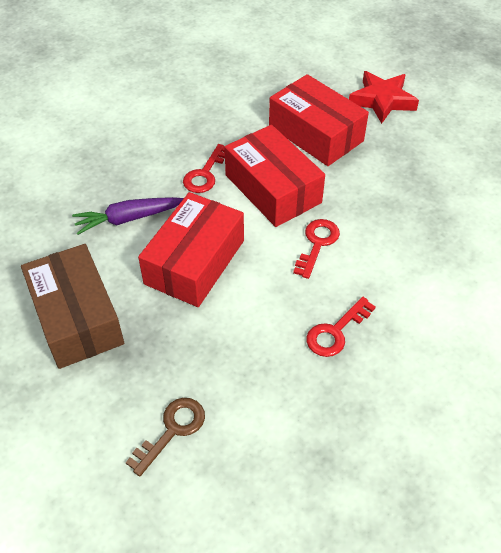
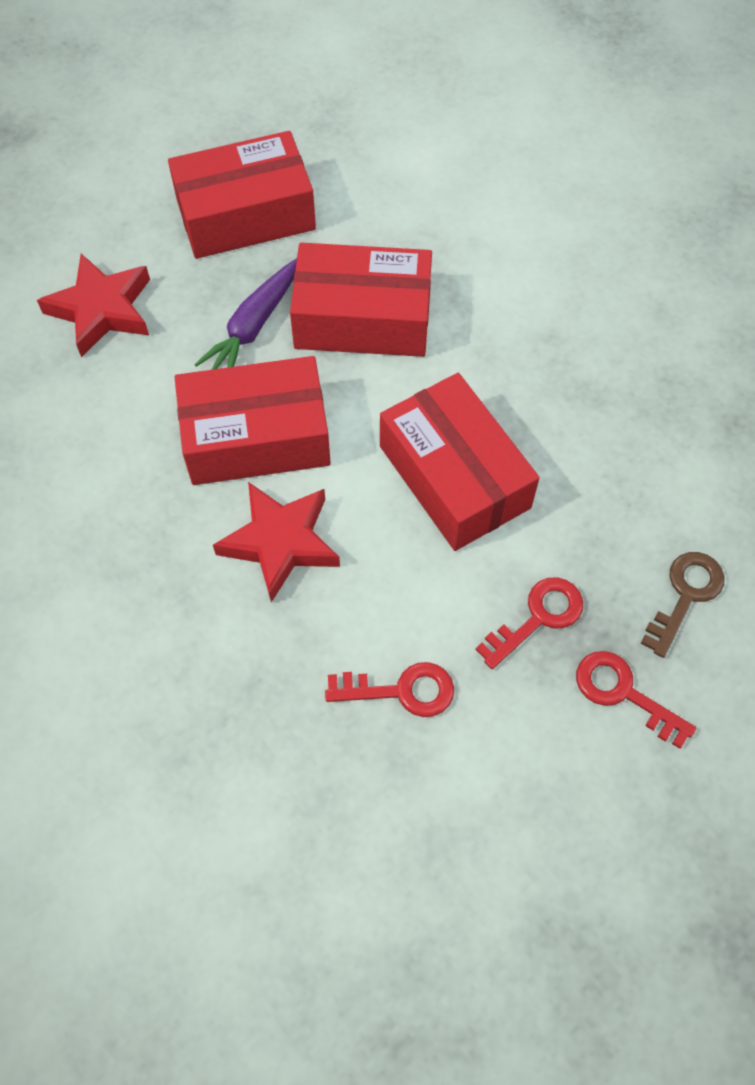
brown box: [21,244,124,369] = 1 -> none = 0
red box: [138,192,244,307] [224,125,325,227] [269,74,369,166] = 3 -> [168,131,316,259] [175,356,331,485] [290,243,432,357] [380,373,540,551] = 4
red star: [349,71,419,124] = 1 -> [37,254,150,357] [213,482,340,603] = 2

